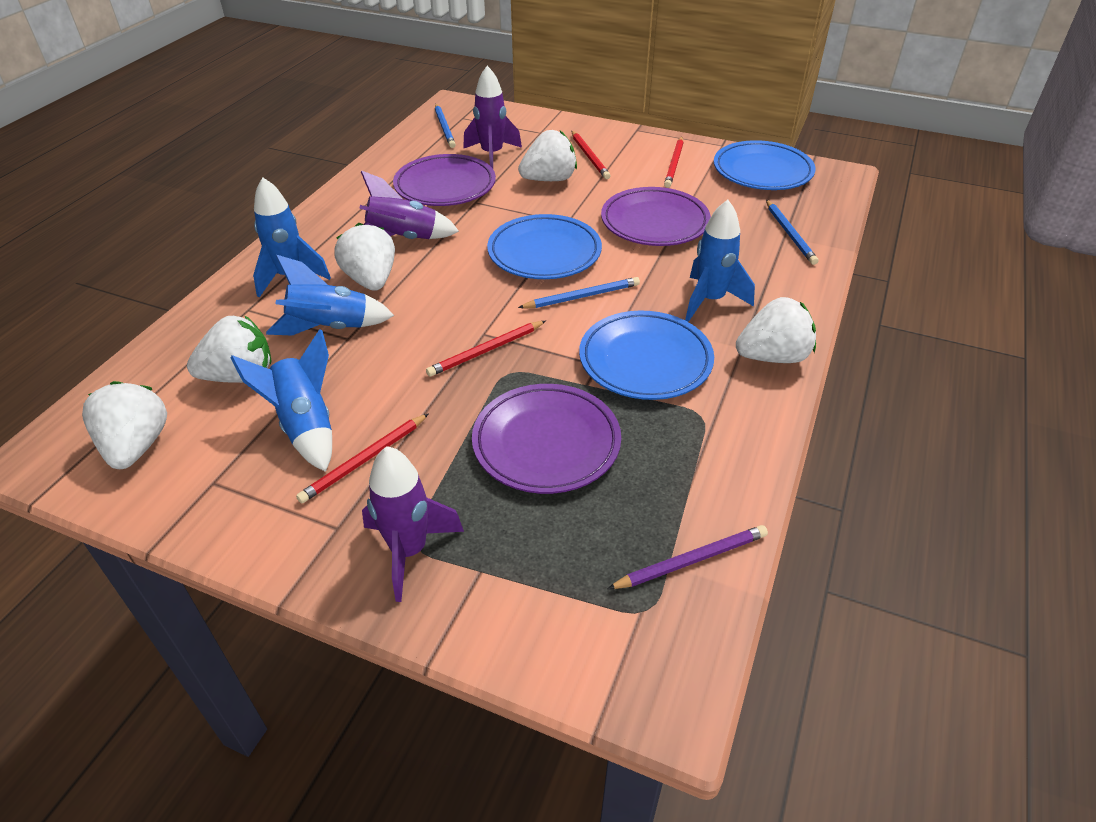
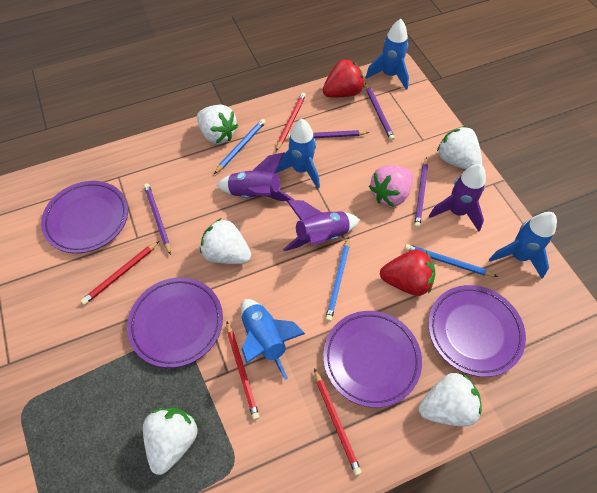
blue plate: [487,214,602,279] [579,311,714,400] [714,140,816,190] = 3 -> none = 0
pink strawberry: none = 0 -> [369,165,413,207] = 1
purple pencil: [607,525,768,589] = 1 -> [144,183,171,255] [288,130,369,140] [365,82,395,141] [414,157,428,228] = 4
purple plate: [393,154,496,206] [472,384,621,494] [601,187,711,246] = 3 -> [41,181,128,253] [127,277,223,368] [323,311,422,408] [428,285,526,377] = 4
red strawberry: none = 0 -> [323,59,365,97] [380,249,435,296] = 2

